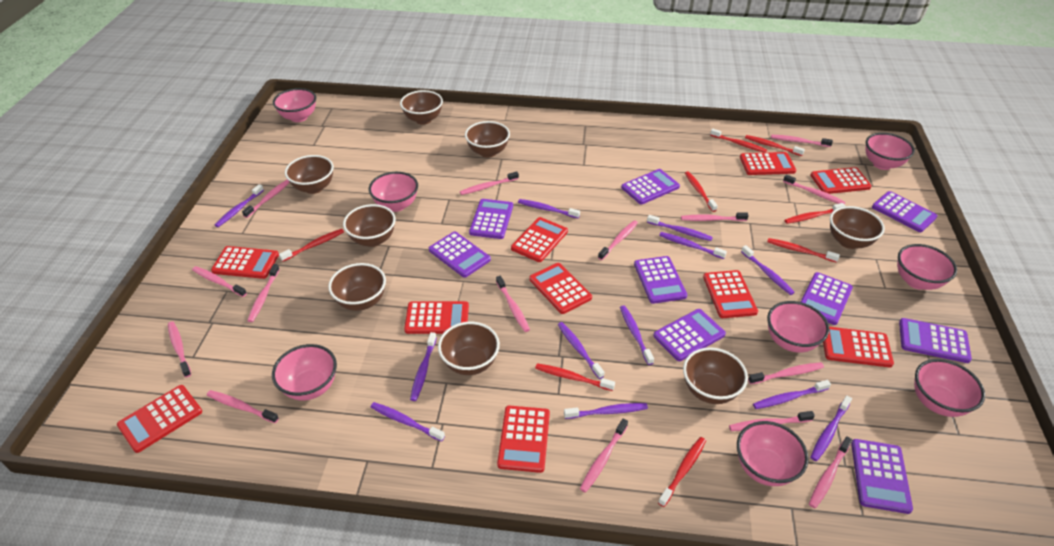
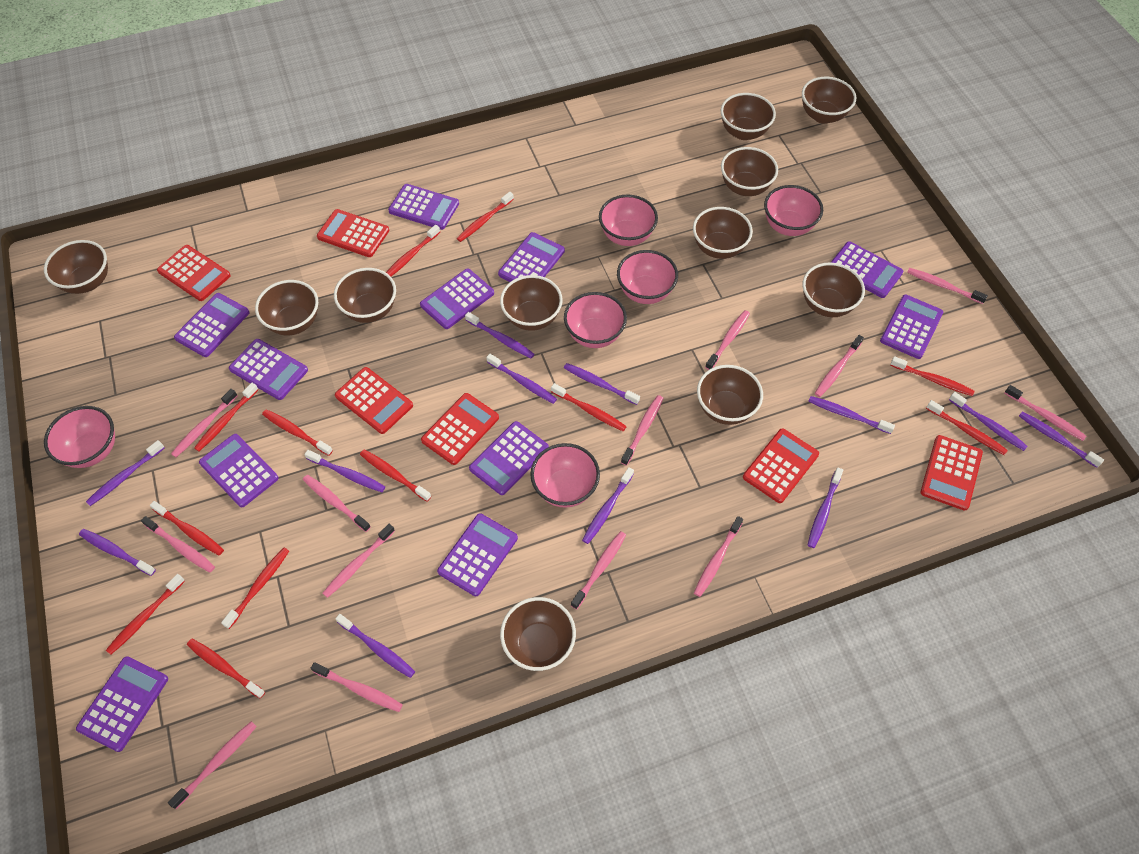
brown bowl: [285,155,334,194] [328,263,386,311] [343,204,396,247] [400,90,443,125] [438,322,500,375] [465,121,510,158] [683,347,748,404] [830,206,885,249] = 8 -> [44,240,108,294] [255,280,318,335] [334,268,396,323] [500,275,563,331] [500,597,576,671] [693,207,753,259] [697,365,763,425] [721,93,776,140] [721,147,778,196] [802,77,856,124] [803,262,865,317] = 11
pink bowl: [272,344,337,401] [273,88,316,122] [369,172,418,212] [737,421,809,486] [767,301,829,352] [866,133,915,170] [897,244,957,290] [914,359,985,417] = 8 -> [44,406,115,468] [530,443,600,508] [564,292,627,348] [599,195,658,246] [617,250,678,304] [764,185,823,236] = 6
pink toothbrush: [168,322,191,378] [192,266,247,297] [207,390,279,423] [242,179,290,218] [247,264,280,322] [460,171,519,195] [496,276,530,332] [580,419,628,493] [598,220,638,260] [681,213,749,221] [729,411,815,431] [748,362,824,384] [771,135,833,147] [783,175,846,204] [809,436,852,508] = 15 -> [141,516,215,573] [168,721,257,809] [171,389,237,457] [303,475,371,532] [311,662,403,712] [323,524,395,598] [571,531,626,609] [621,395,663,466] [694,516,743,597] [705,310,750,370] [815,335,864,397] [907,268,988,304] [1005,385,1086,441] = 13
purple calculator: [429,232,491,278] [469,199,513,239] [621,169,680,204] [634,256,687,304] [653,309,726,361] [801,272,853,325] [851,439,913,514] [872,191,938,232] [899,318,972,363] = 9 -> [76,656,168,752] [174,293,250,357] [199,434,278,507] [229,339,308,400] [388,184,459,230] [420,269,494,329] [437,513,518,596] [469,421,549,495] [498,232,565,282] [831,241,904,298] [880,294,943,359] = 11
red calculator: [117,385,202,453] [211,246,279,279] [404,301,469,334] [497,405,550,473] [511,217,568,262] [529,263,592,314] [703,270,758,318] [740,152,796,175] [810,167,872,194] [823,327,894,367] = 10 -> [157,245,231,301] [317,209,389,257] [335,367,413,434] [421,393,499,465] [743,428,819,503] [921,435,983,511] = 6
red toothbrush: [279,229,344,262] [535,363,615,391] [658,437,706,507] [685,172,718,212] [710,129,767,153] [745,135,805,156] [767,238,840,263] [785,203,845,224] = 8 -> [106,574,185,655] [150,501,224,555] [187,639,265,699] [194,383,259,451] [221,548,289,629] [262,409,333,456] [360,450,431,502] [386,225,440,276] [457,192,514,242] [551,383,627,431] [890,356,974,396] [926,400,1008,455] = 12

